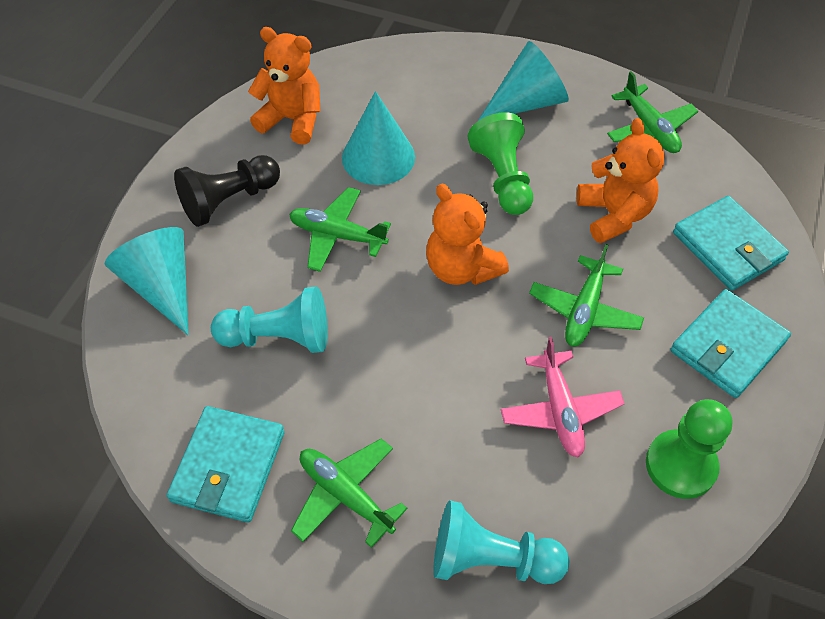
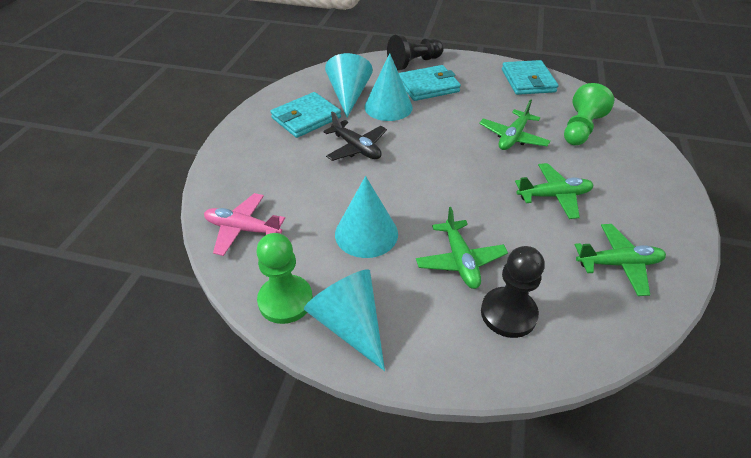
black pawn: [174,155,280,227] = 1 -> [387,34,444,70] [481,246,545,338] = 2
black plane: none = 0 -> [323,111,387,161] = 1
orange teddy bear: [248,27,320,145] [426,183,509,285] [577,118,665,243] = 3 -> none = 0
turquoise cone: [105,227,189,335] [342,91,415,185] [478,41,569,121] = 3 -> [304,269,385,371] [325,53,373,117] [335,176,398,258] [365,53,413,121] = 4
turquoise pawn: [211,286,328,353] [433,500,569,584] = 2 -> none = 0

